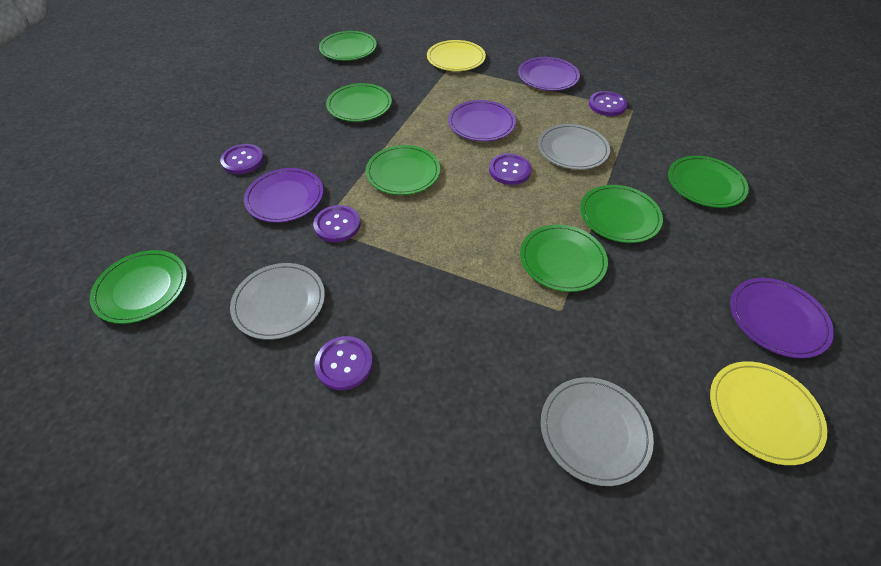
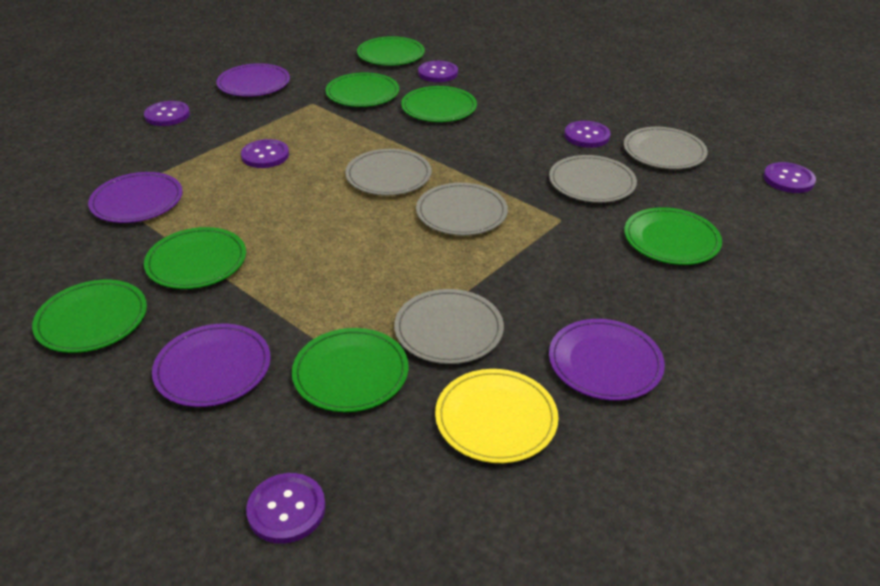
grey plate: [230,263,325,340] [538,124,610,170] [541,377,654,486] = 3 -> [345,149,432,195] [394,289,504,364] [416,183,508,236] [549,155,637,203] [624,127,708,169] = 5
purple button: [220,144,264,174] [313,205,361,242] [314,336,373,390] [489,153,532,185] [589,91,627,116] = 5 -> [144,101,190,126] [241,139,289,168] [246,473,326,544] [418,61,458,82] [564,121,611,148] [763,162,816,193] = 6
yellow plate: [427,40,486,71] [710,361,827,465] = 2 -> [435,369,559,463] = 1

